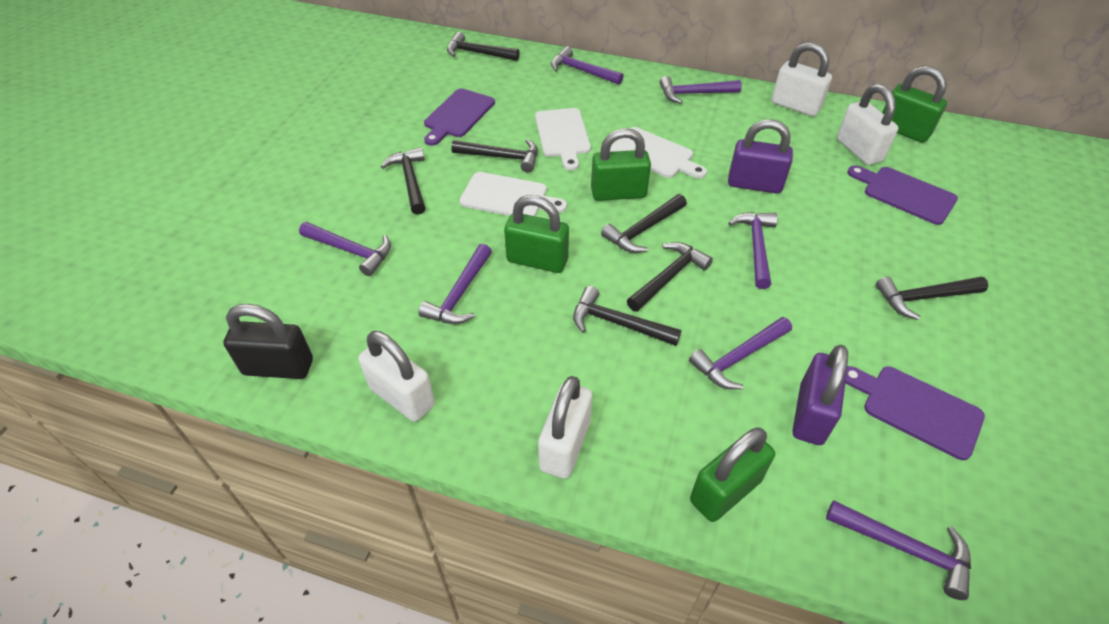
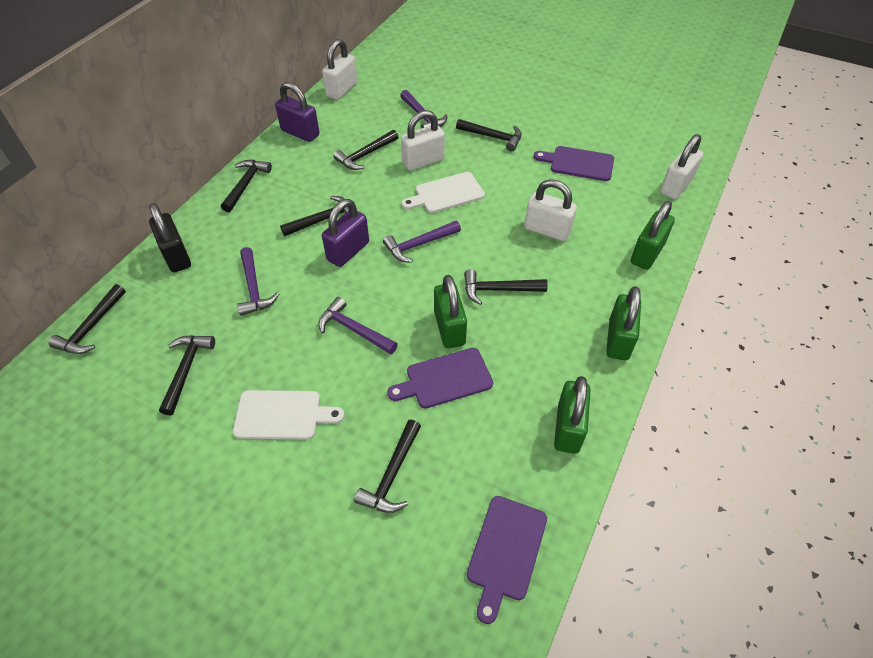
black hammer: [381,147,426,215] [447,32,520,61] [451,139,538,173] [573,286,682,346] [601,194,687,253] [627,242,713,312] [876,277,988,320] = 7 -> [48,284,126,354] [159,335,215,416] [221,160,272,212] [280,196,349,236] [333,130,398,170] [354,420,421,513] [456,119,522,152] [464,269,548,305] = 8
purple hammer: [299,222,391,276] [418,244,492,324] [551,46,624,85] [660,76,742,104] [689,317,792,389] [728,212,778,289] [826,501,971,600] = 7 -> [237,247,279,316] [318,297,398,354] [383,221,461,263] [400,90,448,128] = 4
white cutting board: [460,172,567,216] [535,108,591,171] [610,127,707,178] = 3 -> [233,390,345,439] [401,172,485,213] = 2

